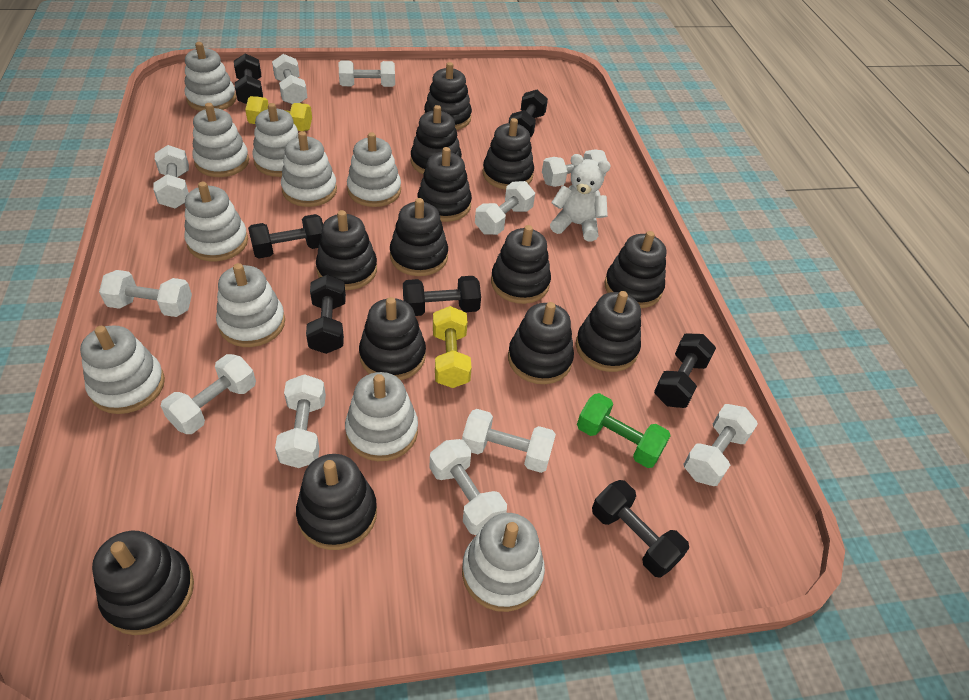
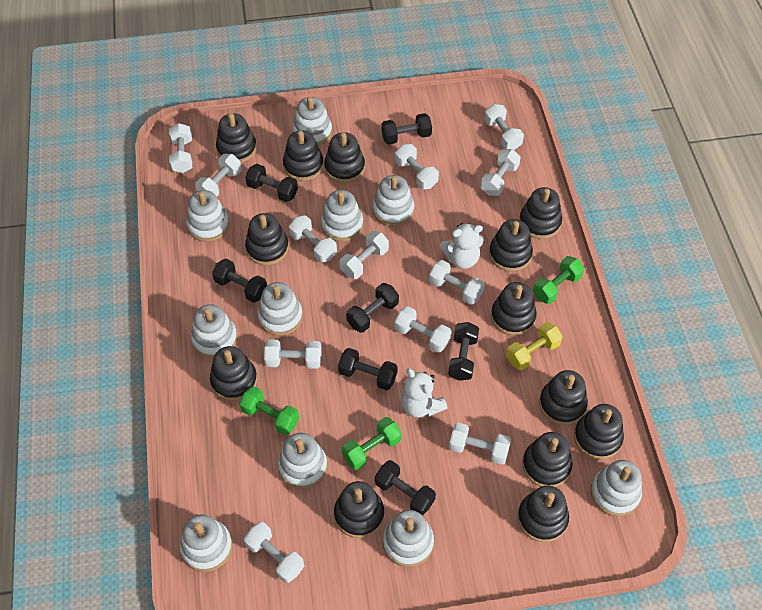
green dumbbell: [577,393,671,468] = 1 -> [239,386,299,435] [342,417,401,470] [533,256,584,304] = 3
white dumbbell: [99,270,192,317] [153,145,189,209] [161,354,256,434] [272,54,307,104] [275,374,326,468] [338,61,395,87] [430,439,507,535] [462,409,556,473] [475,181,535,235] [542,149,607,187] [684,404,758,486] = 11 -> [169,123,192,173] [195,154,242,197] [244,522,304,583] [264,339,322,369] [289,215,337,263] [340,231,389,279] [394,306,452,353] [395,144,439,189] [429,260,485,305] [449,423,511,465] [481,149,521,196] [484,104,524,150] = 12
white teddy bear: [550,154,611,242] = 1 -> [401,368,447,418] [440,223,483,269] = 2
yellow dumbbell: [245,96,312,131] [433,306,472,388] = 2 -> [506,322,563,370] = 1

